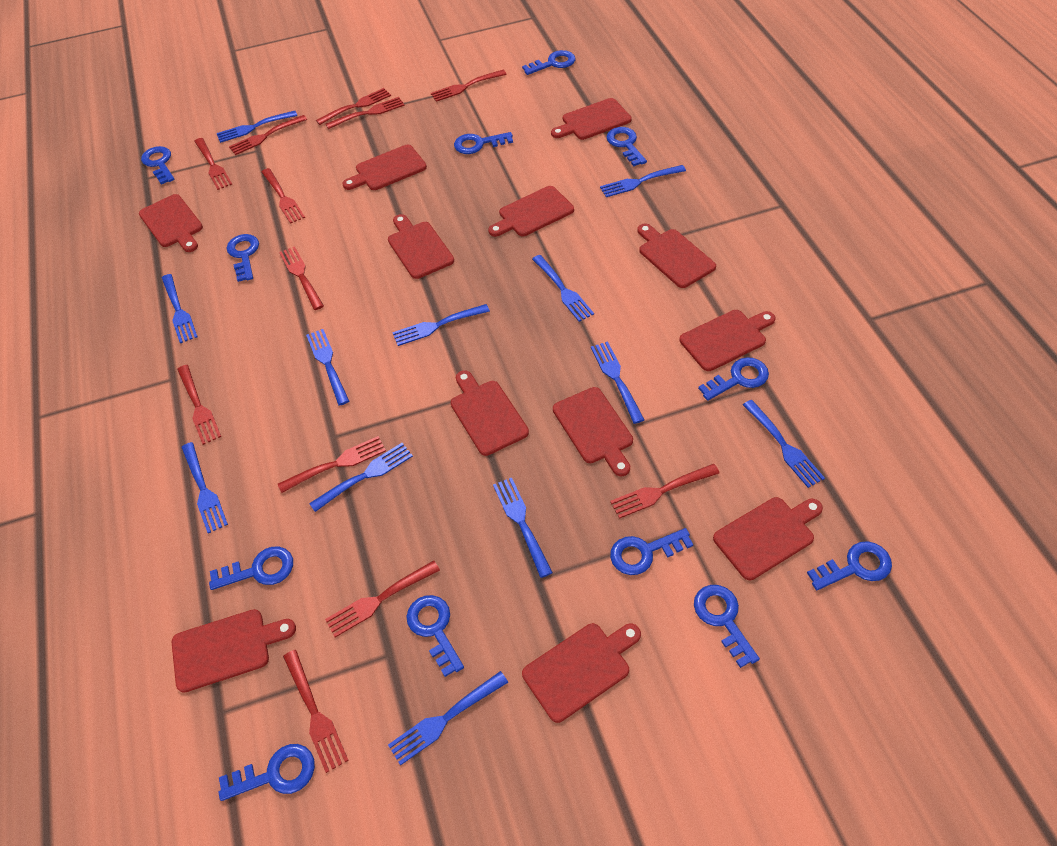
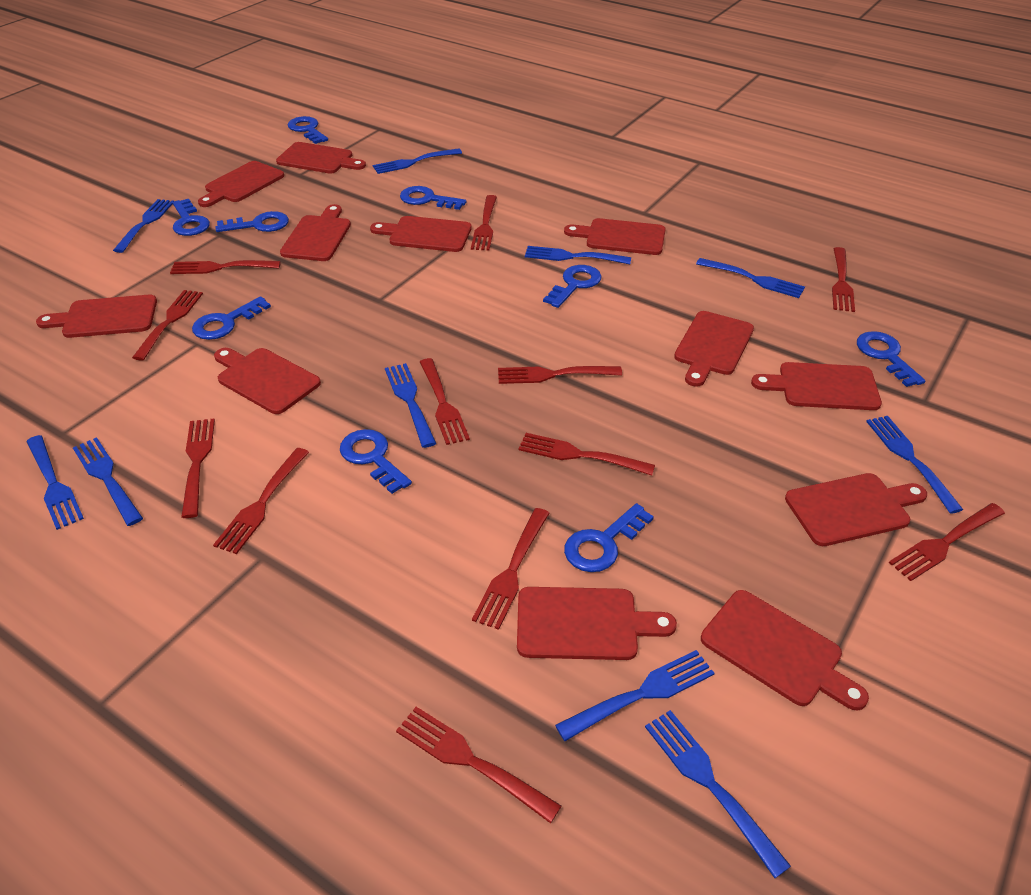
blue fork: [162,274,198,344] [181,442,228,533] [217,111,297,143] [306,329,349,406] [309,443,413,512] [388,671,508,766] [392,304,490,346] [493,478,553,578] [532,255,594,322] [591,342,644,424] [600,165,686,197] [743,400,825,488] = 12 -> [26,435,84,530] [73,437,143,526] [113,199,174,253] [373,148,462,174] [385,363,436,448] [525,246,631,264] [555,650,714,741] [645,710,791,878] [696,258,805,298] [866,416,963,514] = 10
blue key: [141,146,175,184] [209,547,293,590] [218,744,315,801] [227,234,259,282] [406,595,464,677] [454,132,513,154] [522,50,575,75] [607,127,647,166] [610,528,693,575] [694,585,760,668] [698,357,769,401] [807,541,892,590] = 12 -> [173,199,210,236] [192,296,271,340] [215,211,289,232] [288,116,328,144] [340,429,412,494] [400,186,467,210] [543,265,602,308] [564,503,654,572] [857,331,925,387] = 9

